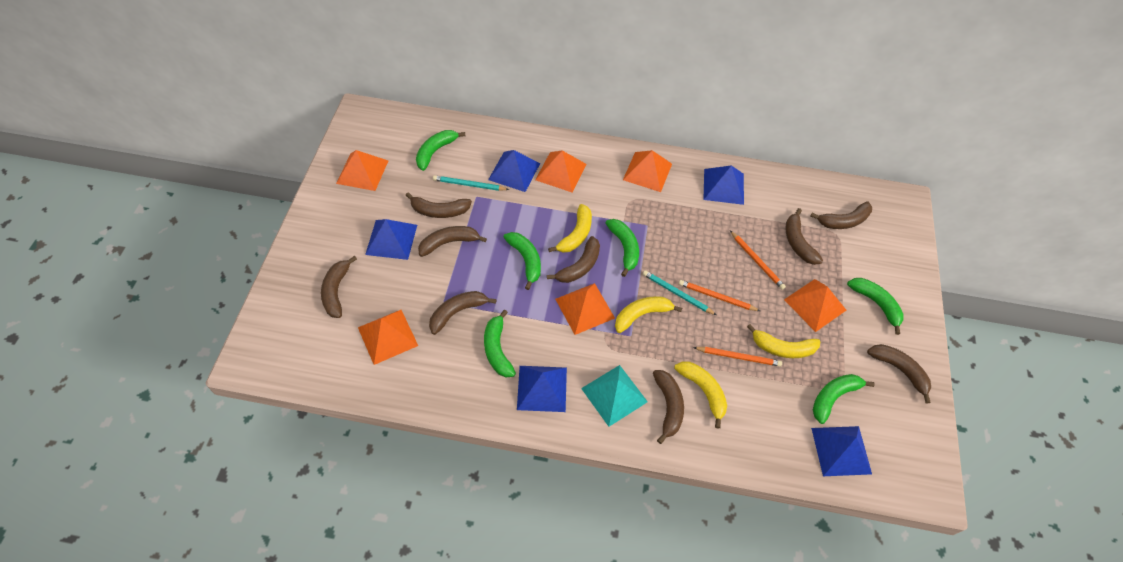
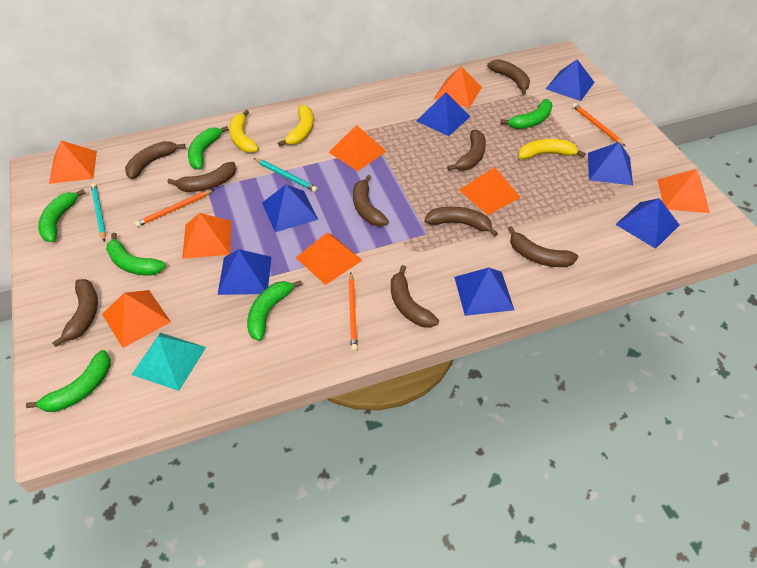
blue pyramid: [365,219,417,260] [488,150,540,192] [517,366,567,412] [703,165,744,205] [811,426,872,476] = 5 -> [218,249,271,295] [262,184,318,232] [417,92,470,136] [454,268,514,316] [546,59,595,101] [588,142,633,185] [615,198,679,249] = 7
orange pyramid: [336,150,388,191] [358,310,418,365] [535,151,587,193] [555,283,615,335] [623,150,672,192] [784,279,846,332] = 6 -> [49,140,97,184] [102,290,171,348] [182,213,232,259] [296,233,362,285] [329,125,386,171] [434,67,482,108] [460,167,521,215] [658,169,710,213] = 8
yellow banana: [548,204,592,253] [615,296,682,333] [674,361,727,429] [747,324,820,358] = 4 -> [229,110,259,153] [278,105,314,147] [518,139,585,160] = 3

